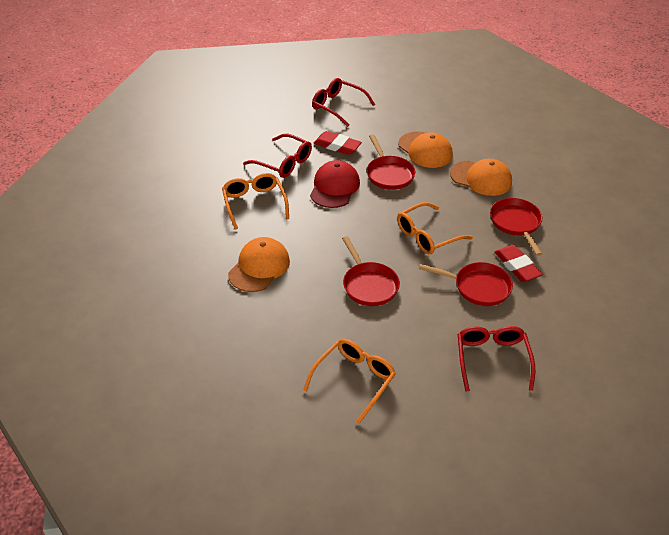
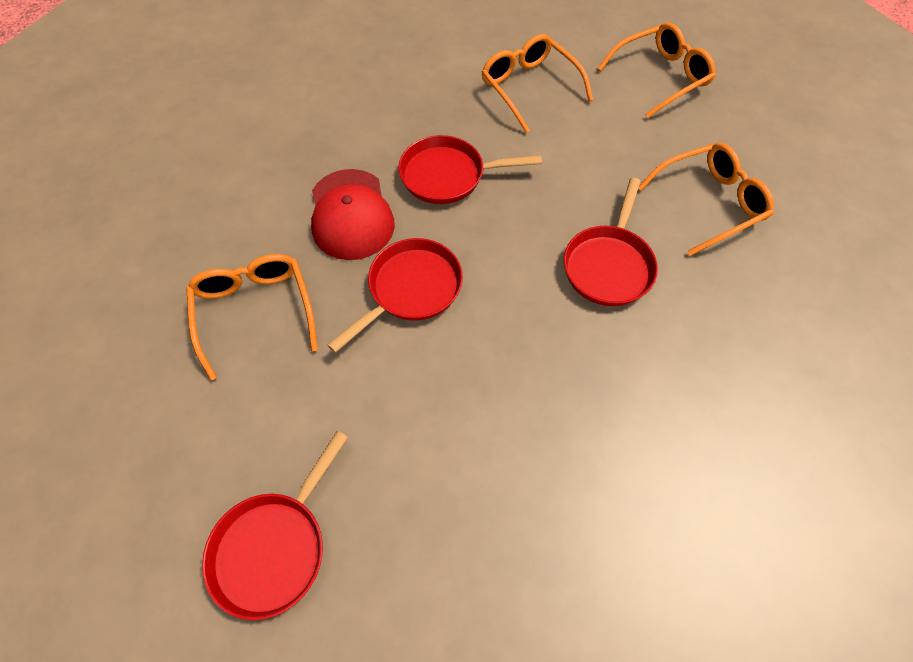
orange cap: [228,237,290,292] [398,132,453,168] [450,159,512,196] = 3 -> none = 0
orange glasses: [222,173,289,230] [303,339,396,424] [397,202,473,254] = 3 -> [186,254,318,380] [482,34,593,133] [597,22,715,118] [638,143,774,256] = 4
red eraser: [314,131,362,155] [495,245,543,282] = 2 -> none = 0
red glasses: [243,134,312,178] [312,78,375,127] [458,326,535,392] = 3 -> none = 0

